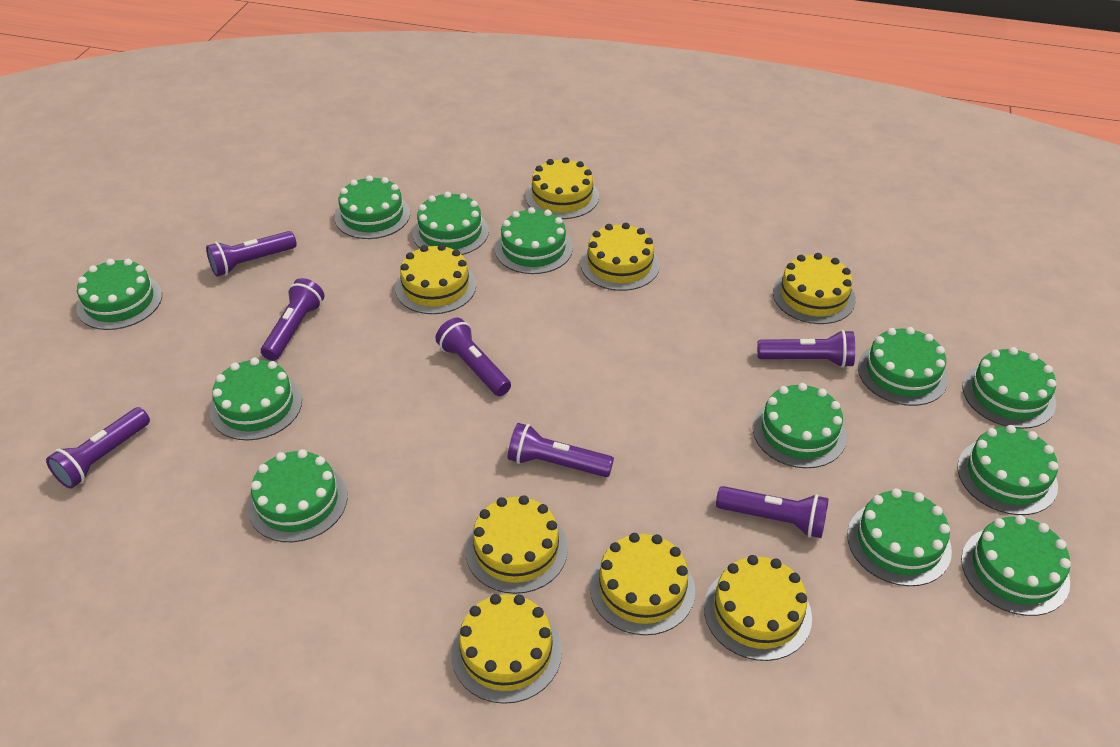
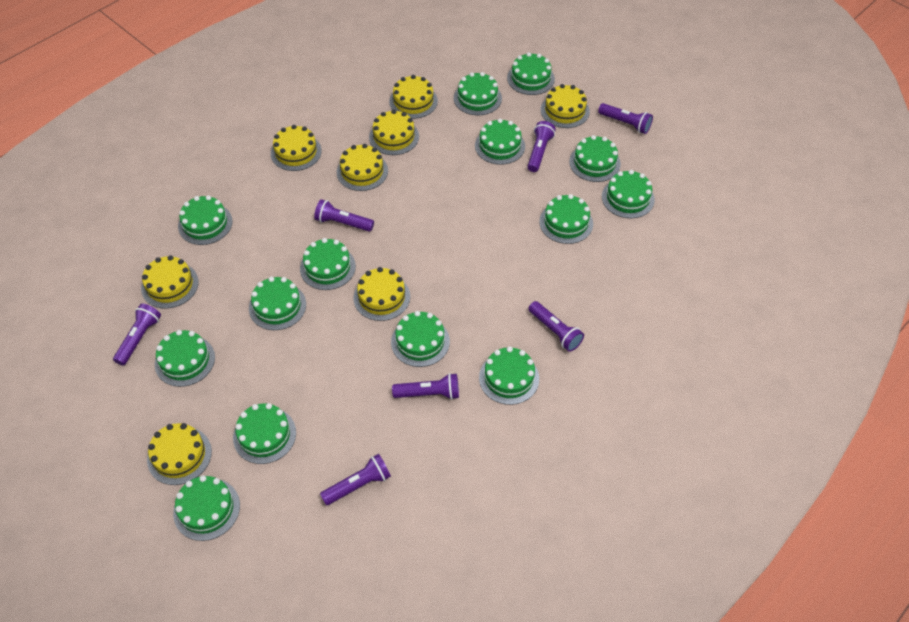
green cake: [77,259,162,330] [210,358,302,441] [248,449,347,542] [335,175,410,239] [412,191,489,255] [495,207,573,274] [753,383,847,468] [847,488,952,586] [858,327,948,406] [957,425,1058,515] [961,515,1071,616] [962,347,1056,429] = 12 -> [155,330,215,387] [173,475,240,541] [178,195,233,245] [233,403,296,464] [249,277,306,330] [300,238,356,290] [391,311,450,367] [454,72,502,115] [475,119,525,165] [479,346,539,405] [507,52,555,95] [539,194,593,244] [569,135,621,182] [602,170,655,218] = 14

